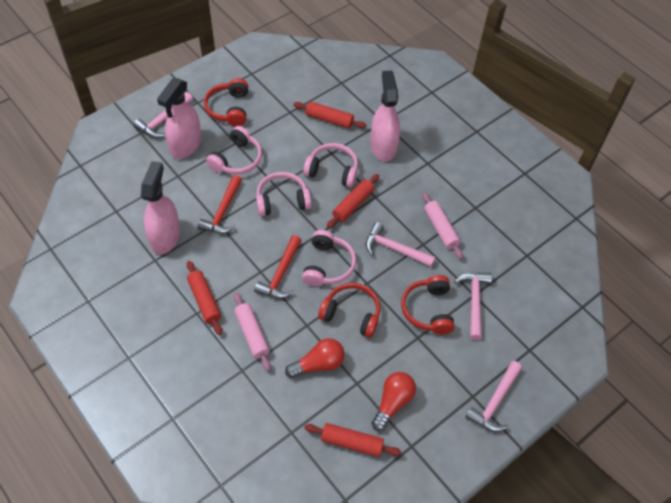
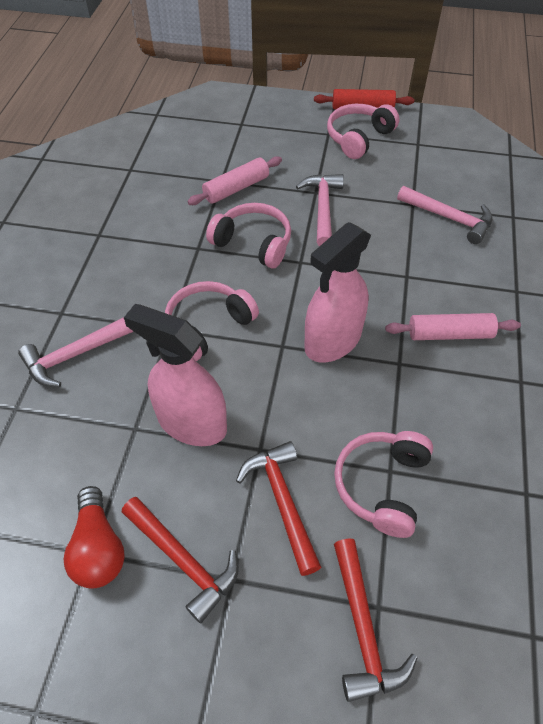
pink hammer: [133,92,193,138] [365,222,435,267] [454,272,492,340] [465,361,522,432] = 4 -> [18,317,134,387] [296,174,344,246] [397,186,492,244] = 3
pink spray bottle: [141,161,180,254] [157,78,201,159] [370,70,400,161] = 3 -> [124,304,227,446] [304,222,371,363] = 2
red hammer: [197,175,242,234] [254,235,302,298] = 2 -> [122,497,239,623] [236,441,321,576] [334,538,417,702] = 3
red headphones: [204,78,248,126] [318,283,380,338] [401,275,455,334] = 3 -> none = 0
red light bulb: [285,338,345,378] [372,372,416,431] = 2 -> [64,486,125,588] = 1
red rolling pin: [187,261,222,335] [294,101,366,129] [304,423,401,457] [327,174,379,228] = 4 -> [314,89,414,109] = 1

